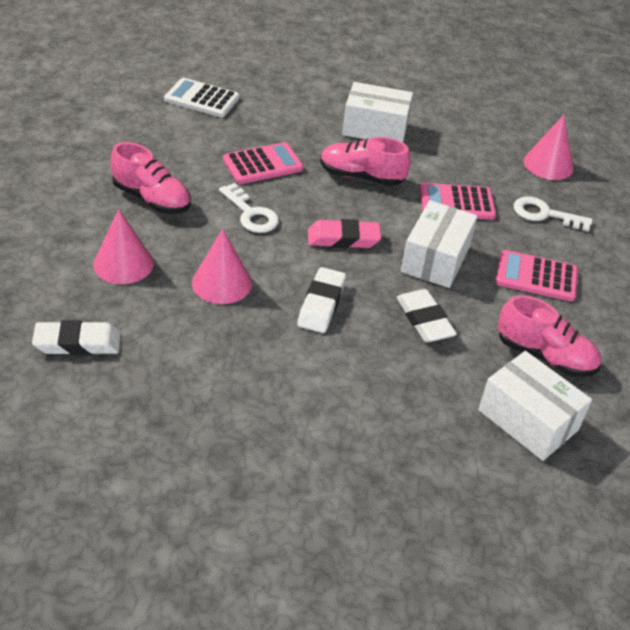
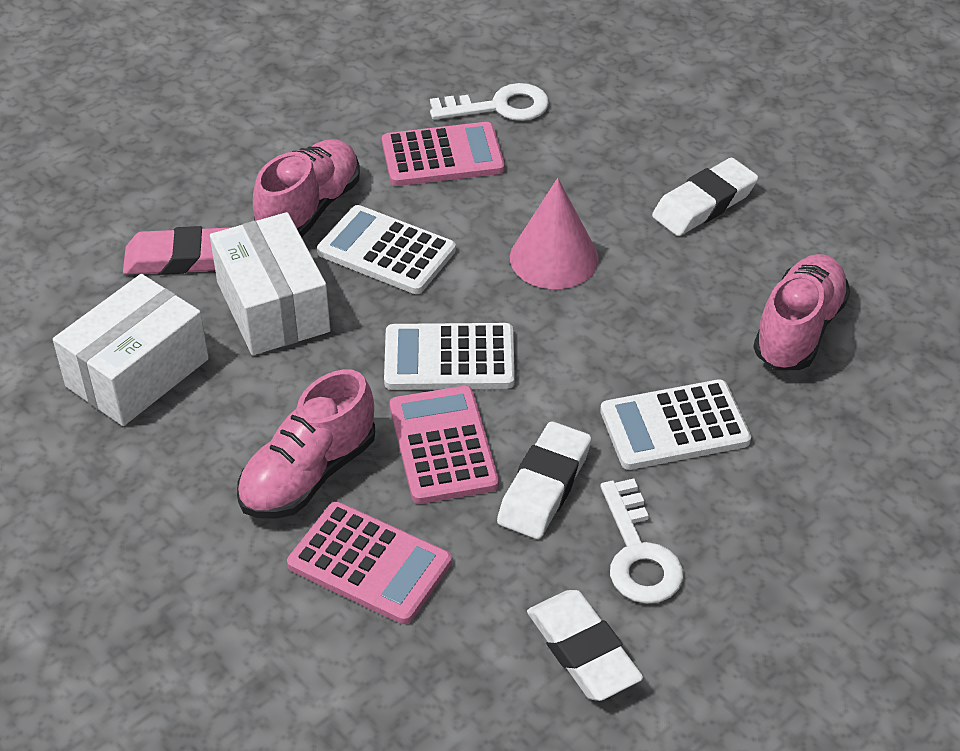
pink cone: [93,209,154,284] [192,229,252,304] [524,115,573,180] = 3 -> [510,178,599,289] = 1
white box: [342,82,413,142] [401,200,478,288] [478,351,592,461] = 3 -> [53,274,209,426] [210,212,331,355] = 2
white calculator: [164,78,240,117] = 1 -> [317,205,456,294] [384,323,515,390] [600,379,751,470] = 3

